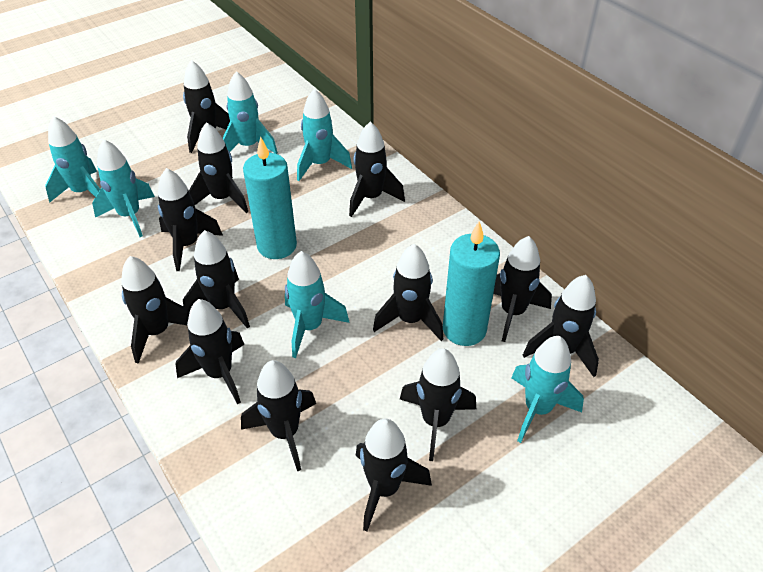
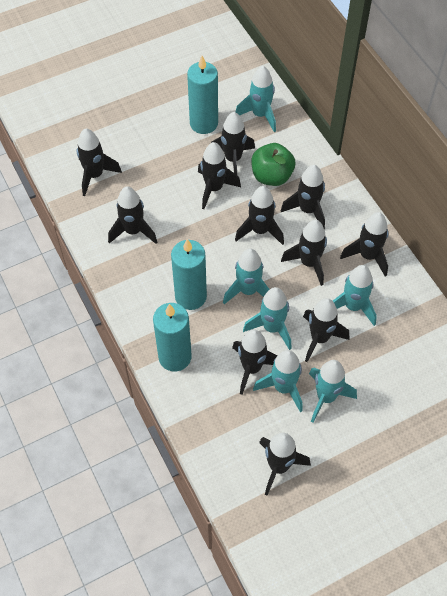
black rocket: [121,256,190,364] [158,168,223,271] [176,299,245,404] [183,60,230,153] [183,230,250,329] [189,122,248,213] [241,360,316,471] [349,122,405,217] [356,418,432,532] [373,244,443,341] [400,348,476,461] [493,236,552,342] [523,275,599,377] = 13 -> [77,128,122,196] [108,186,157,244] [198,142,241,209] [211,112,255,175] [232,330,278,395] [235,186,284,245] [259,433,311,496] [281,165,325,229] [281,220,327,286] [303,298,349,362] [340,212,389,277] = 11
green apple: none = 0 -> [251,143,295,186] = 1
turquoise candle: [243,137,297,259] [443,221,500,346] = 2 -> [153,303,191,371] [171,239,207,310] [187,56,218,134] = 3

